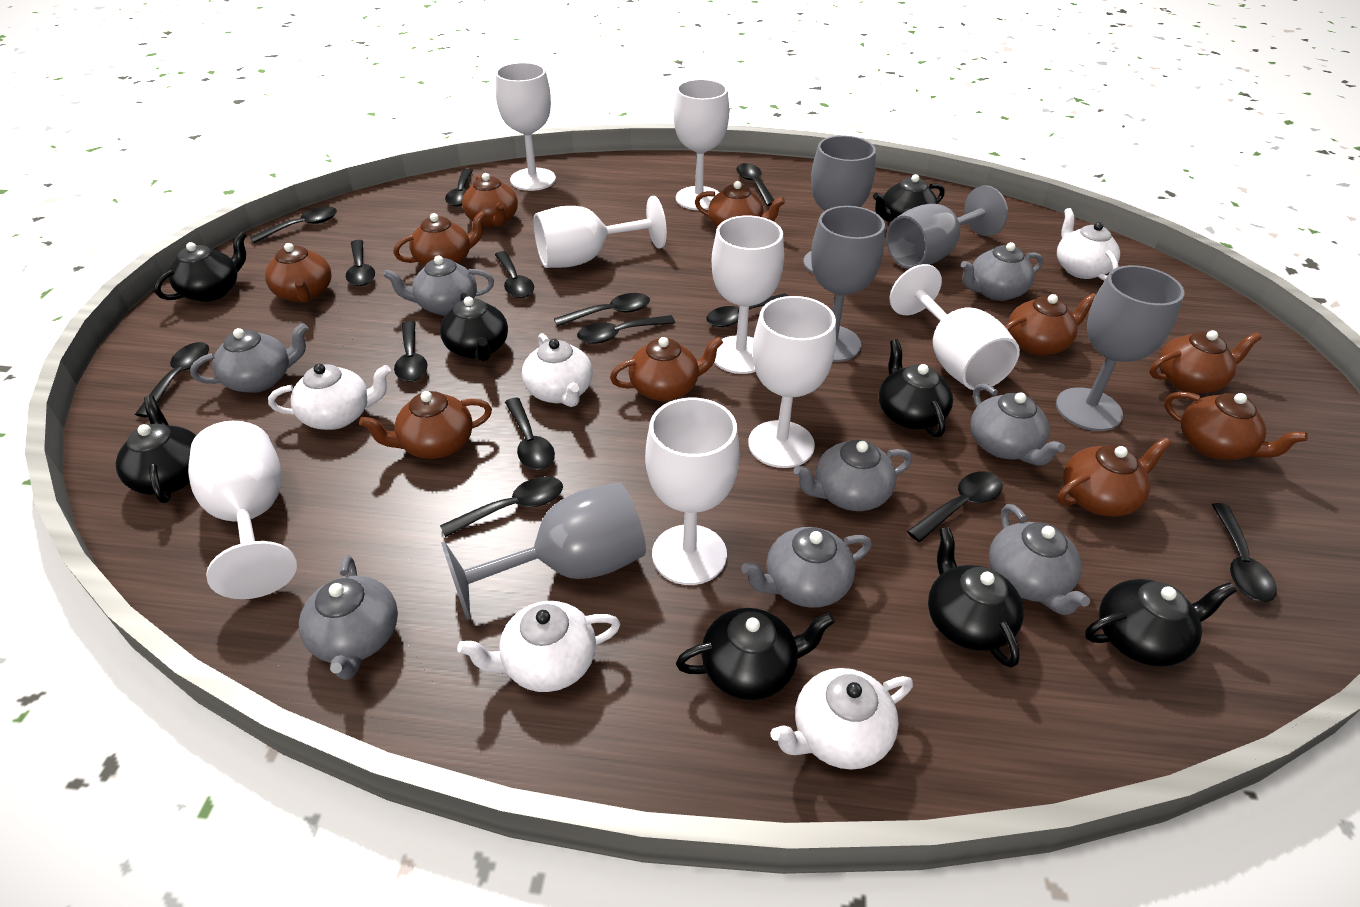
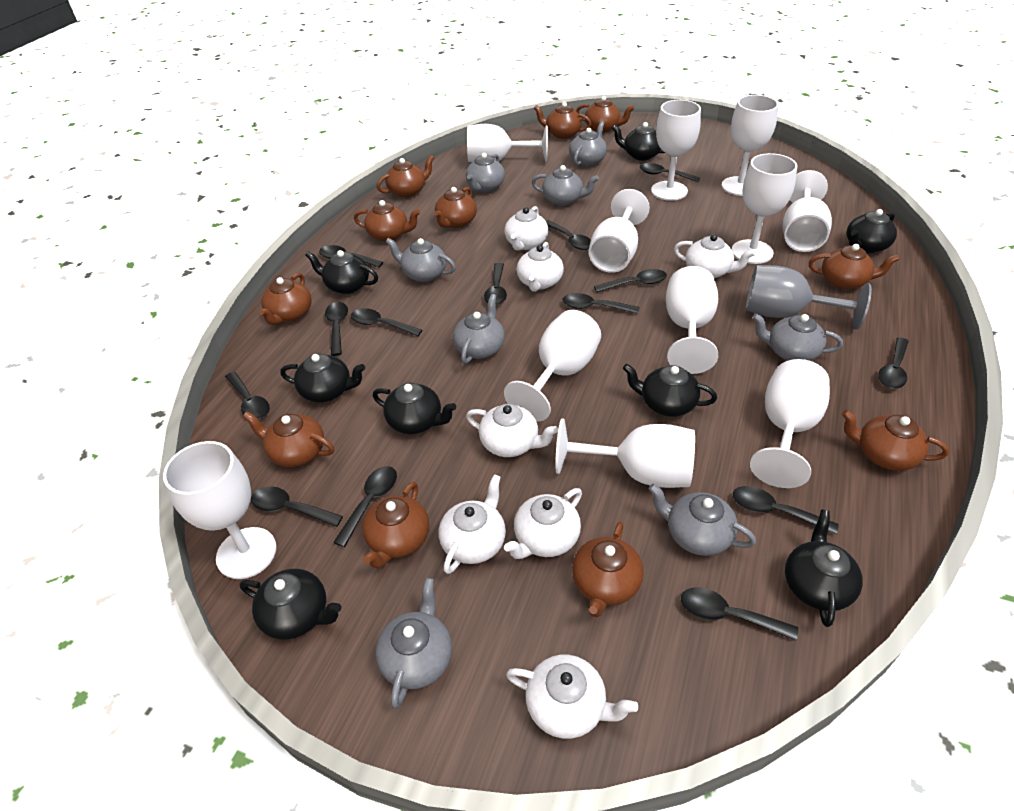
brown teapot: [265,242,332,303] [359,391,492,459] [393,211,487,266] [462,173,518,227] [610,337,723,401] [695,181,785,227] [1005,293,1096,356] [1057,437,1172,517] [1150,330,1261,394] [1164,392,1308,460] = 10 -> [243,411,334,467] [259,273,312,325] [354,200,420,242] [362,482,429,569] [377,155,434,197] [434,187,477,228] [534,102,592,139] [572,522,644,617] [576,96,634,133] [809,244,899,290] [842,410,949,471] = 11
grey goblet: [441,483,646,620] [803,135,876,274] [811,206,885,362] [886,185,1008,268] [1056,265,1185,431] = 5 -> [746,265,872,330] = 1
white goblet: [188,421,297,599] [495,62,556,191] [533,196,667,268] [645,398,740,585] [673,79,729,210] [711,216,784,374] [748,296,836,468] [890,264,1020,390] = 8 -> [163,441,277,579] [467,124,548,162] [504,310,601,421] [555,418,695,488] [589,189,650,273] [651,100,701,201] [666,266,718,374] [722,95,778,196] [731,153,797,264] [750,359,830,488] [783,170,832,252] = 11
white teapot: [268,364,391,430] [457,601,620,692] [522,333,593,407] [770,668,913,770] [1057,208,1120,281] = 5 -> [439,474,506,574] [466,404,558,457] [504,206,548,251] [504,488,582,559] [506,655,638,739] [517,242,564,292] [674,234,755,278] = 7

